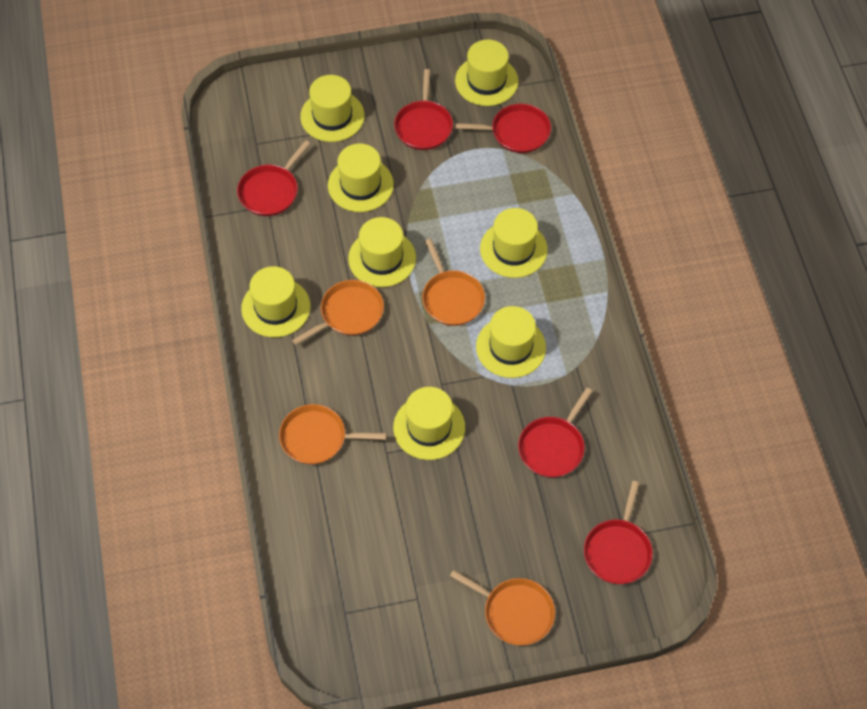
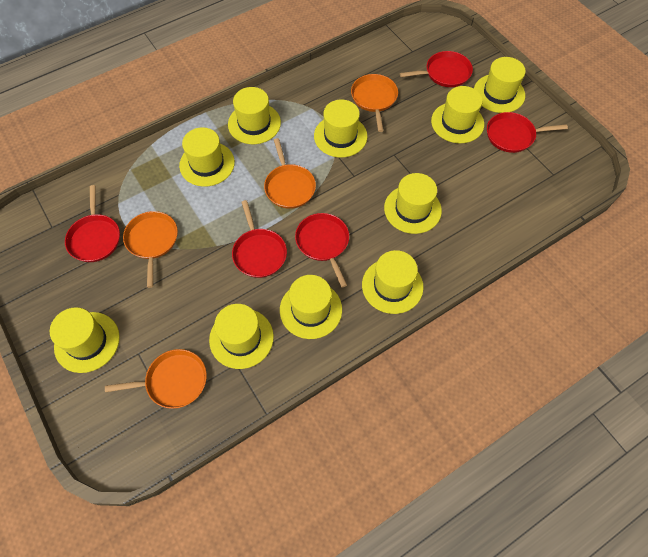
yellow hat: [241,266,310,337] [300,75,365,142] [328,144,394,212] [348,217,416,287] [393,387,465,460] [455,40,518,106] [476,306,546,378] [480,208,548,278] = 8 -> [50,307,120,373] [179,127,235,187] [209,304,274,369] [228,87,281,144] [280,275,342,339] [314,100,367,158] [362,250,423,314] [384,173,442,234] [431,86,484,143] [474,57,526,113] = 10

